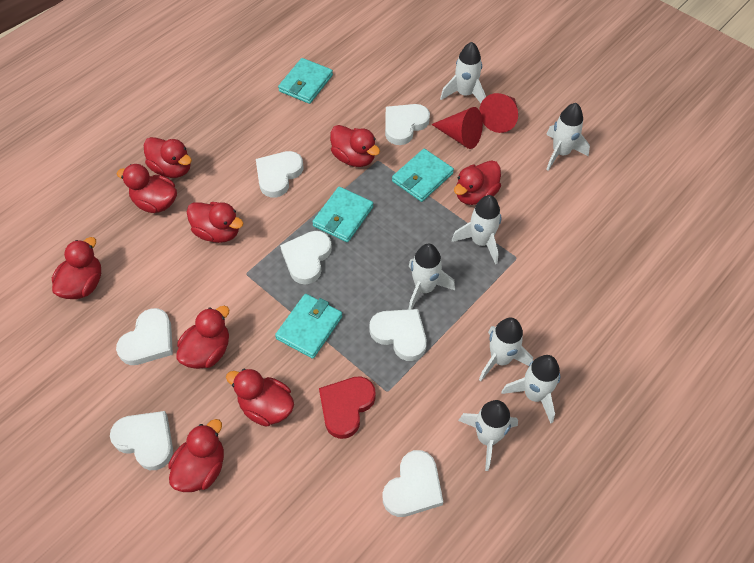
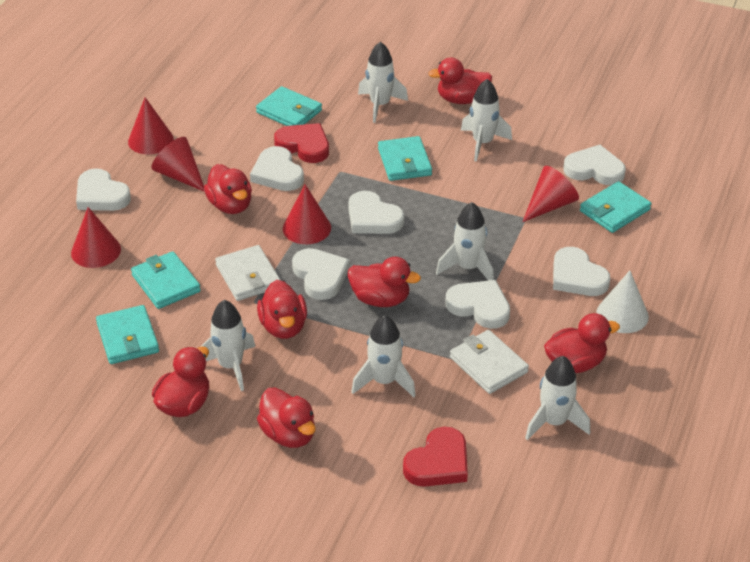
red cone: [431,107,483,149] [479,93,518,133] = 2 -> [71,207,121,268] [128,97,174,154] [151,137,205,192] [283,184,331,244] [523,166,579,222] = 5
red duck: [52,237,101,299] [117,164,177,213] [144,137,192,178] [168,419,224,492] [176,306,229,369] [187,202,243,243] [226,369,294,427] [330,125,380,167] [454,160,501,205] = 9 -> [152,346,209,417] [204,164,252,214] [257,280,307,339] [257,387,316,448] [348,257,421,307] [428,58,492,104] [544,313,620,373] = 7
red heart: [319,376,376,439] = 1 -> [274,123,329,163] [403,427,468,487] = 2
turquoise wallet: [275,294,342,359] [278,58,333,104] [312,187,373,242] [392,149,454,202] = 4 -> [96,305,159,364] [131,251,201,309] [256,86,322,126] [378,136,432,181] [580,181,651,233] = 5
white cone: none = 0 -> [596,270,649,333] = 1
white rocket: [409,243,455,309] [440,42,486,103] [452,195,502,264] [458,400,518,471] [479,317,533,381] [501,355,560,424] [546,103,590,171] = 7 -> [200,300,255,391] [351,315,416,397] [358,42,408,123] [436,202,494,281] [461,79,512,162] [525,356,590,440] = 6
white wallet: none = 0 -> [215,245,280,301] [450,330,529,394] = 2

